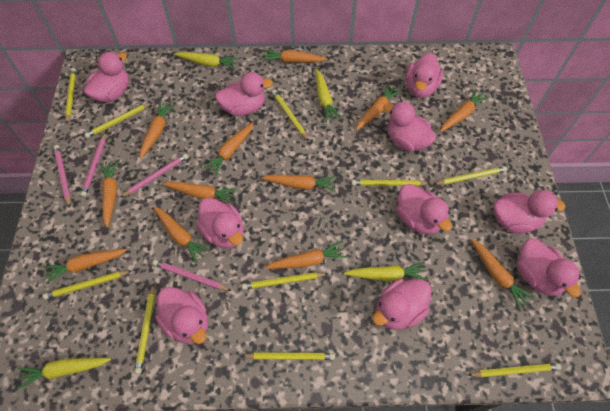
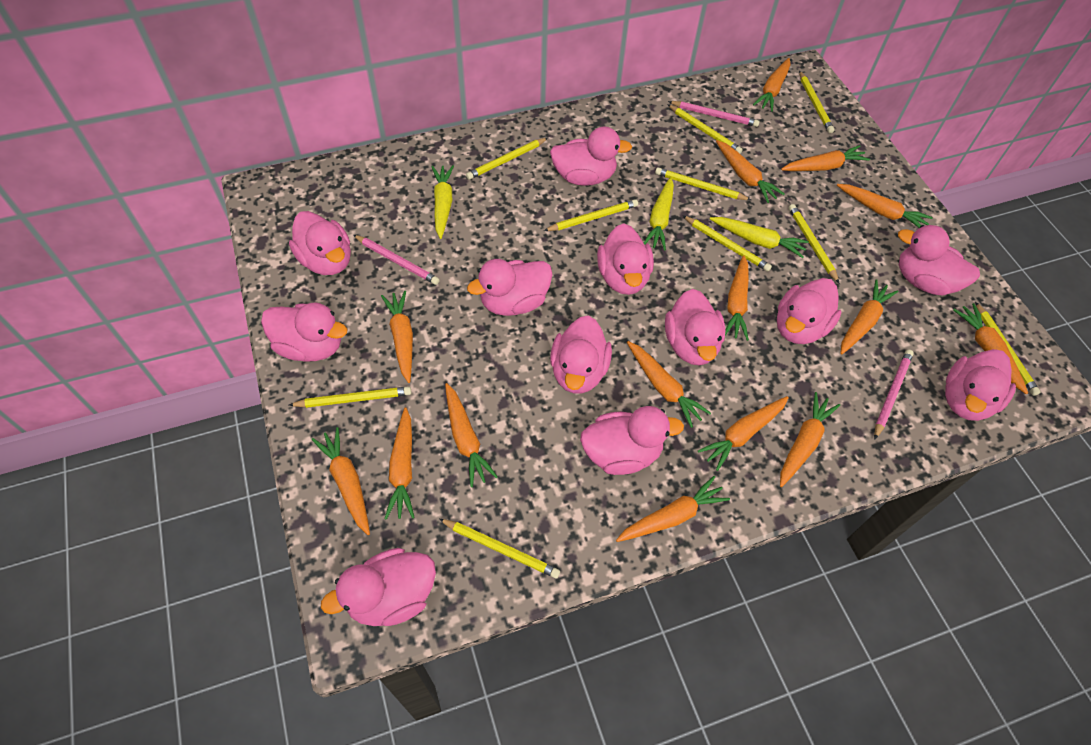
orange carrot: [43,249,127,284] [100,161,118,228] [140,102,175,159] [153,207,210,263] [163,181,237,204] [203,122,254,176] [261,175,336,191] [262,50,327,63] [265,241,347,269] [356,84,402,131] [440,89,489,132] [471,238,535,310] = 12 -> [311,427,370,535] [381,291,413,383] [384,407,415,520] [445,383,498,487] [616,476,730,542] [627,341,711,428] [698,396,789,471] [716,140,785,203] [725,256,749,341] [753,58,790,112] [780,392,840,487] [781,145,870,171] [837,184,933,228] [840,279,898,355] [953,303,1028,394] = 15
pink duck: [84,52,129,102] [155,287,208,344] [196,198,244,249] [215,72,273,116] [372,279,432,330] [383,101,436,152] [396,184,452,234] [406,53,443,98] [493,190,566,233] [517,239,581,297] = 10 -> [261,302,348,361] [289,211,351,275] [321,548,436,626] [467,259,553,316] [550,126,632,186] [550,316,612,394] [580,406,684,475] [597,223,654,295] [665,289,725,365] [777,278,842,344] [898,225,980,296] [945,349,1016,421] = 12
pink pencil: [54,145,71,208] [80,132,106,197] [120,153,188,198] [153,260,231,291] = 4 -> [353,235,440,285] [668,101,760,127] [874,350,914,440] = 3
yellow carrot: [17,358,111,389] [175,52,239,69] [316,69,341,122] [344,262,427,281] = 4 -> [431,165,454,239] [644,177,674,250] [710,217,809,258] = 3

